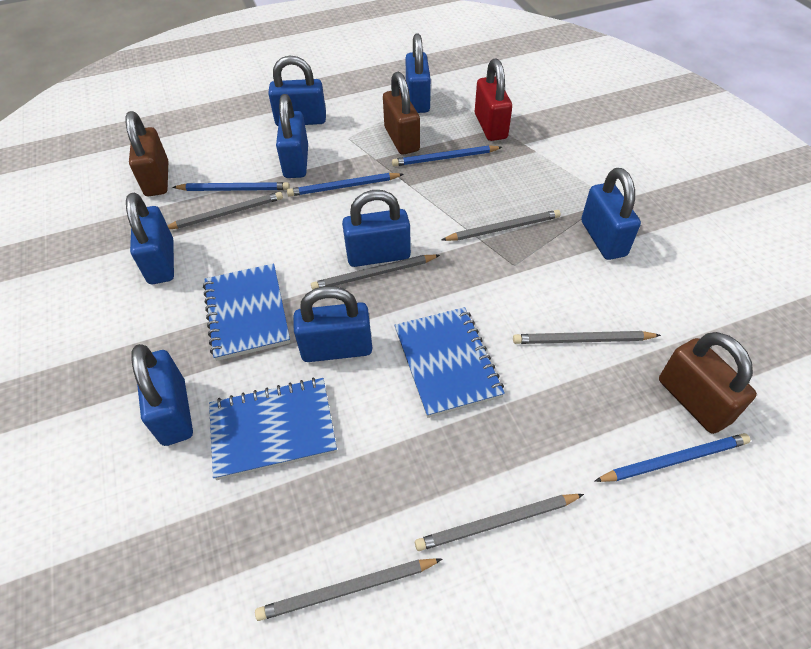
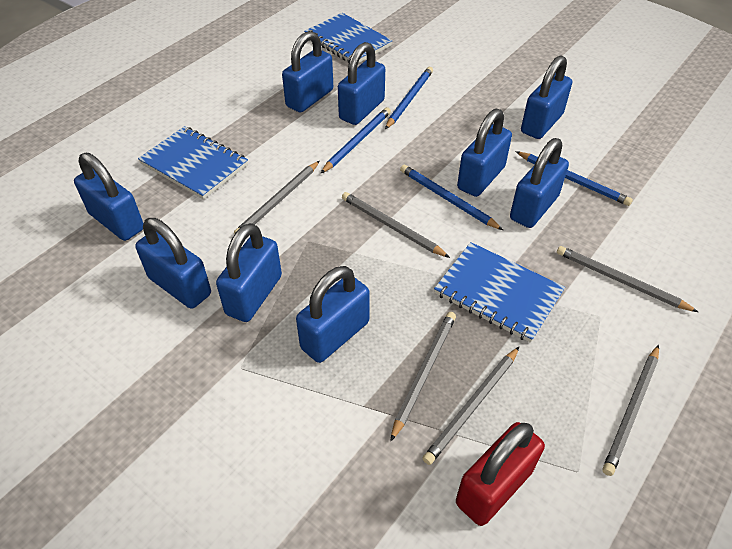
blue padlock: [126,192,174,284] [131,344,193,446] [268,55,326,126] [276,94,308,178] [293,286,373,362] [342,190,411,267] [405,34,431,113] [581,168,641,260] = 8 -> [74,153,143,241] [135,218,211,309] [216,223,282,322] [282,31,333,113] [296,266,370,363] [338,42,385,125] [457,109,512,197] [510,138,569,228] [521,55,572,139] = 9
brown padlock: [125,111,168,196] [383,72,420,155] [659,332,757,434] = 3 -> none = 0

